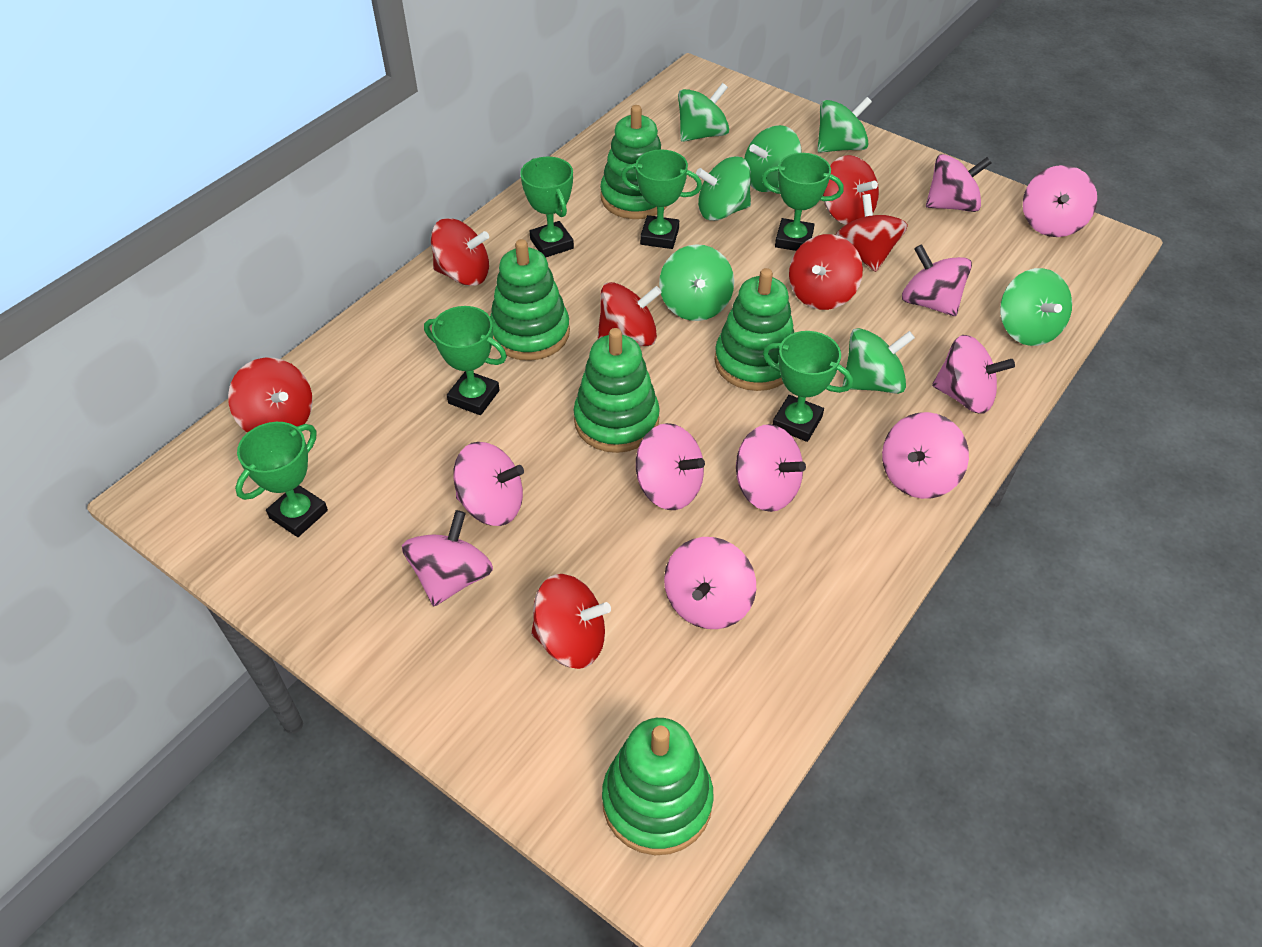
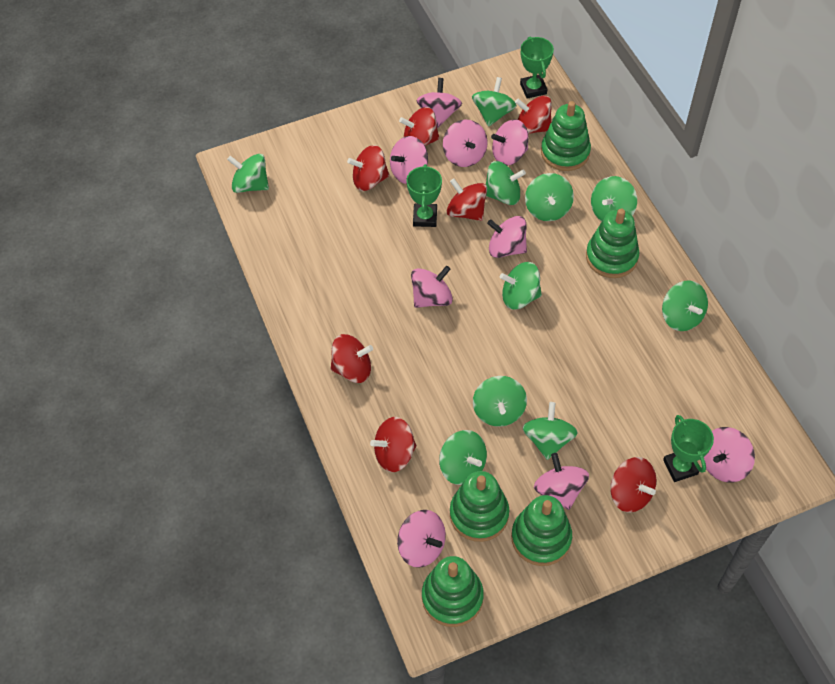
green spinning top: [659,244,734,321] [678,83,729,142] [696,156,751,221] [744,125,801,192] [817,97,872,153] [843,328,915,394] [1000,268,1072,346] = 7 -> [227,154,269,193] [439,430,487,485] [472,77,517,127] [473,376,527,427] [486,161,526,205] [500,262,542,310] [522,402,578,460] [525,173,574,221] [591,176,637,221] [662,280,708,331] = 10
green trophy: [235,422,328,537] [424,306,507,415] [520,157,574,257] [621,149,702,249] [762,153,844,251] [763,331,853,442] = 6 -> [406,164,442,227] [520,36,554,99] [663,415,714,482] = 3
pink spinning top: [402,510,493,606] [453,442,524,526] [636,423,705,510] [664,537,756,629] [736,424,806,512] [882,412,969,499] [902,244,972,316] [926,154,991,212] [932,335,1015,414] [1023,165,1097,237] = 10 -> [390,136,428,184] [397,510,446,568] [411,266,453,308] [416,78,462,128] [443,120,488,167] [487,216,527,258] [491,119,528,166] [534,453,589,510] [704,427,755,483] = 9

